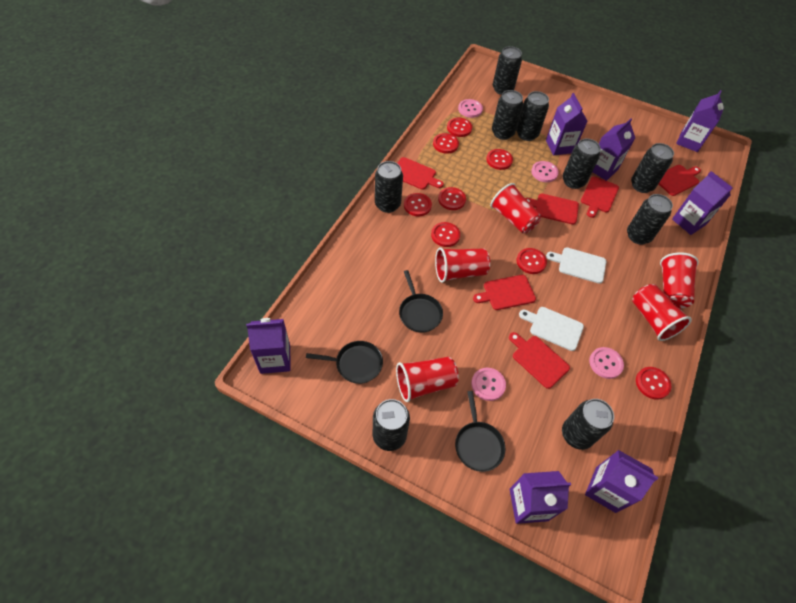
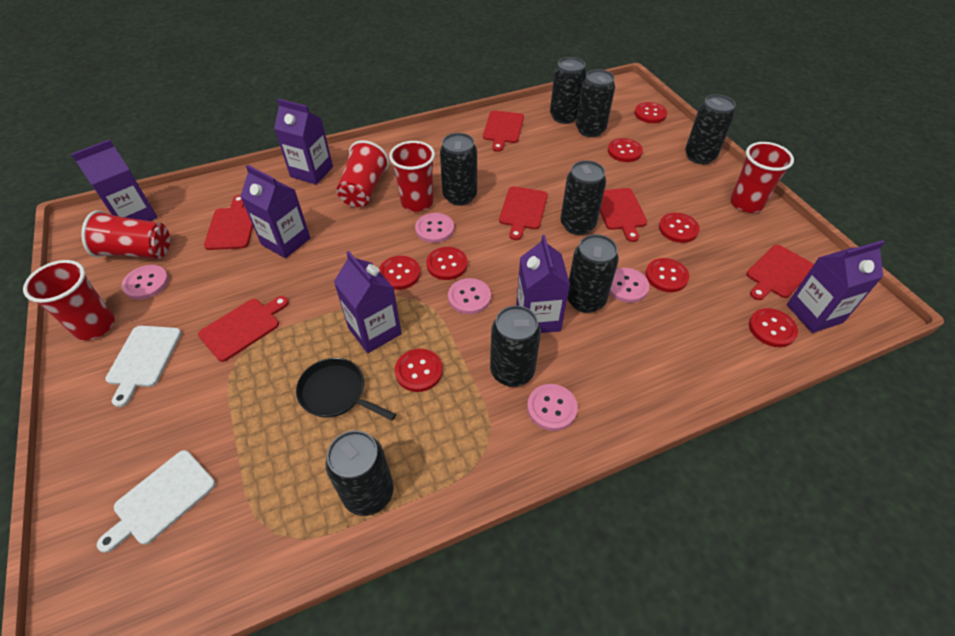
black can: [373,399,410,451] [375,161,403,213] [492,90,523,140] [493,46,522,95] [516,91,549,141] [562,399,614,450] [563,139,601,189] [627,194,673,245] [631,143,674,193] = 9 -> [325,430,394,516] [440,133,477,206] [490,306,541,387] [550,57,586,124] [561,160,606,235] [567,234,619,313] [576,69,615,137] [685,94,735,164] = 8
black pan: [306,341,383,384] [399,270,443,333] [455,391,505,472] = 3 -> [296,358,396,421] = 1
pink button: [458,99,483,118] [471,368,506,401] [531,161,559,182] [589,347,624,379] = 4 -> [122,265,169,300] [415,213,454,243] [448,278,491,314] [527,384,578,431] [609,268,650,303] = 5
purple carton: [246,318,291,374] [510,471,571,524] [546,93,587,155] [585,450,658,513] [593,119,635,181] [672,171,733,235] [676,90,724,152] = 7 -> [71,139,158,221] [240,165,310,258] [274,98,333,185] [334,251,402,353] [516,235,570,333] [787,240,885,333] = 6

